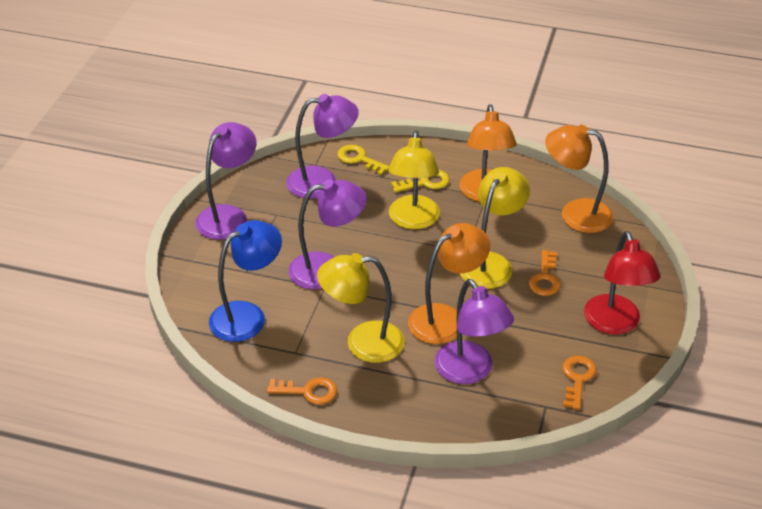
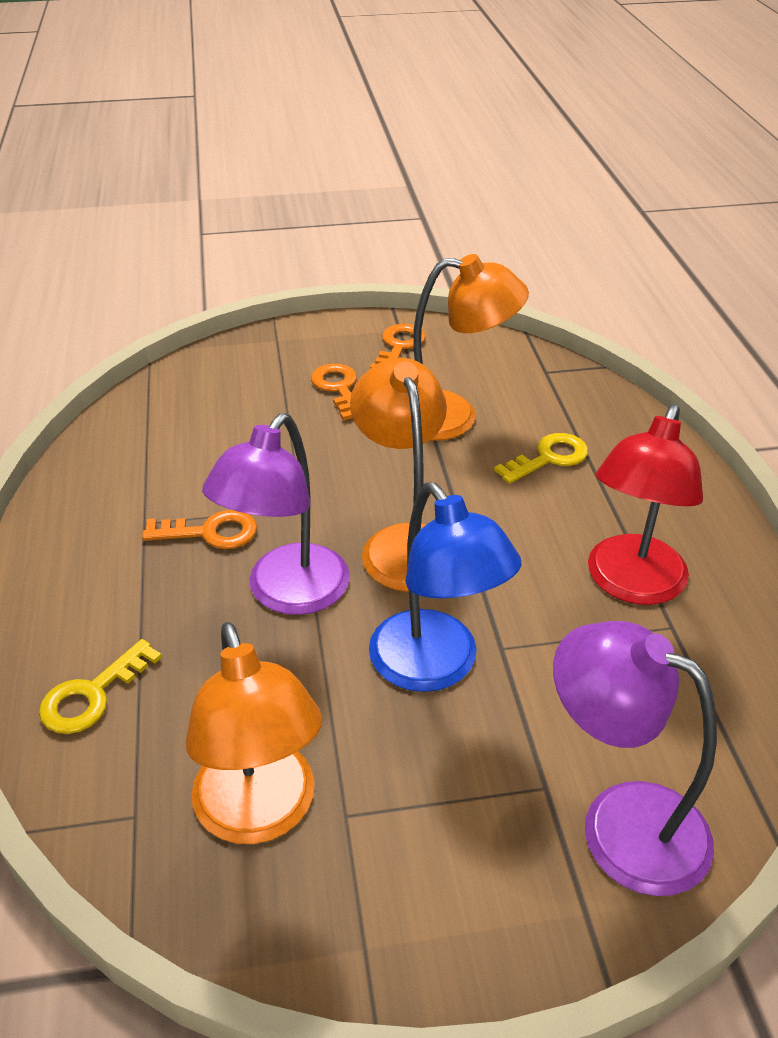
purple lamp: [195,122,256,240] [286,94,359,199] [288,179,367,290] [434,279,514,384] = 4 -> [202,413,350,615] [553,621,717,896] = 2
yellow lamp: [317,253,404,363] [388,130,440,229] [460,167,530,289] = 3 -> none = 0

